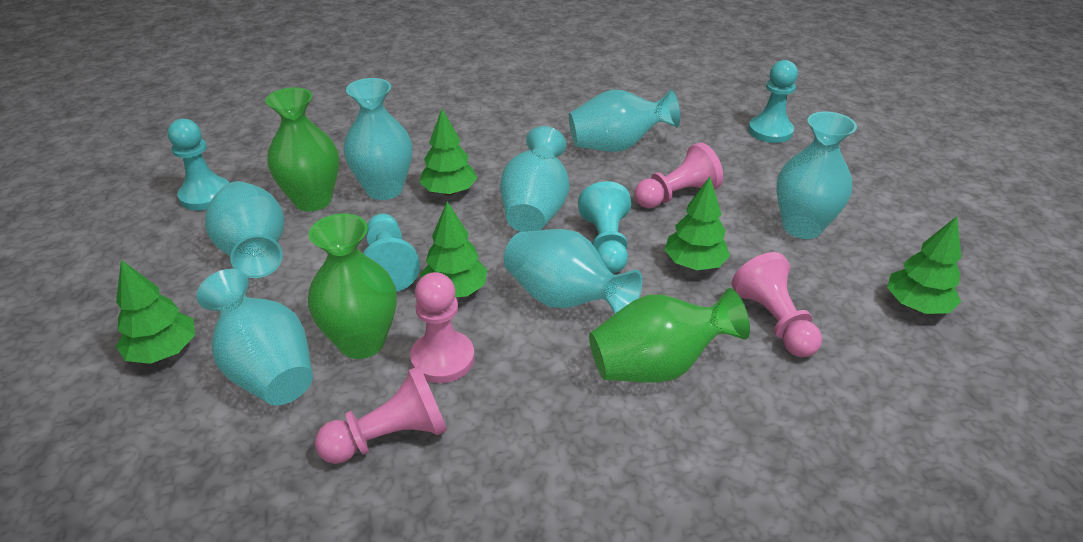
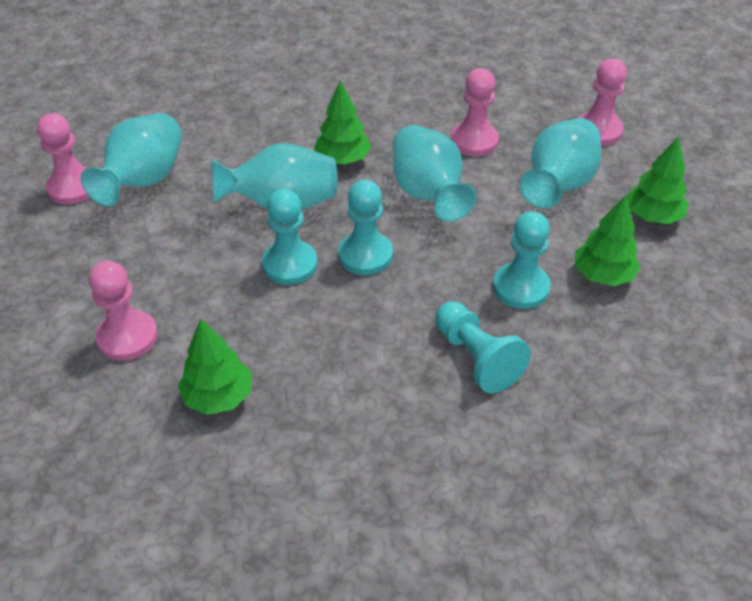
green tree: [116,260,195,364] [419,109,477,195] [420,202,487,297] [664,177,730,270] [887,217,961,314] = 5 -> [178,319,252,415] [314,80,372,165] [575,195,641,286] [626,136,688,224] = 4
green vase: [266,87,339,211] [308,214,397,359] [589,288,750,383] = 3 -> none = 0
turquoise vase: [196,269,313,405] [205,181,284,278] [343,78,412,200] [500,126,569,232] [504,229,642,314] [569,90,680,152] [776,111,857,239] = 7 -> [81,113,182,206] [212,143,338,210] [393,125,477,222] [520,118,601,208] = 4

